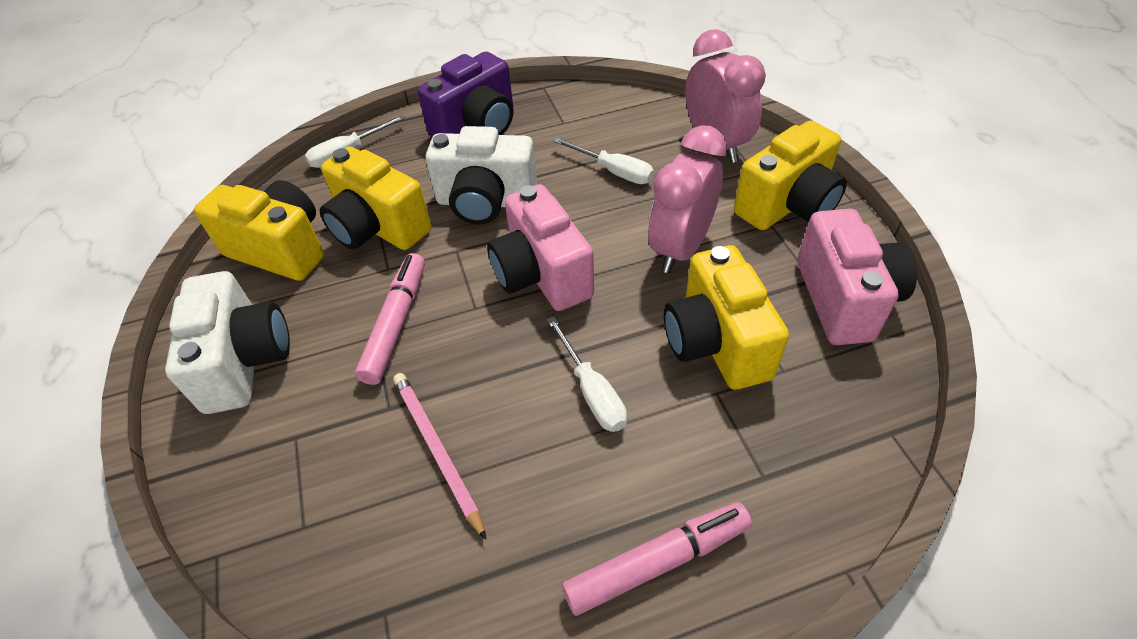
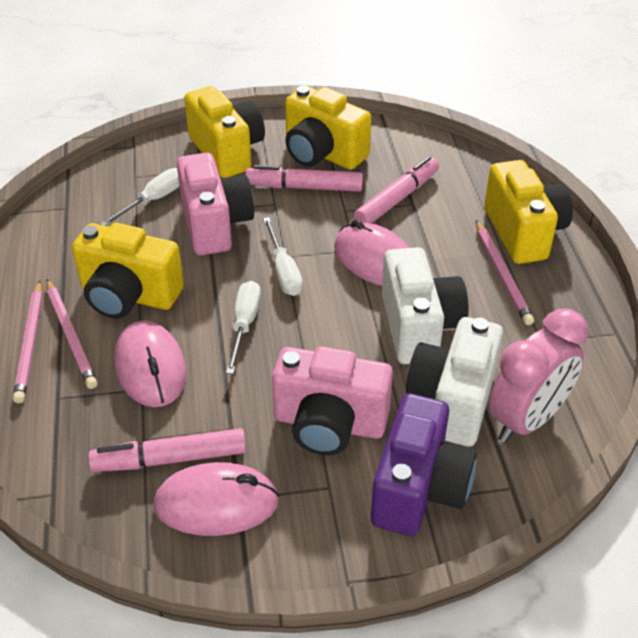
pink clock: [648,125,727,273] [685,29,766,163] = 2 -> [488,308,588,443] = 1
pink marker: [355,253,425,385] [562,502,752,616] = 2 -> [88,428,246,472] [245,165,363,192] [354,156,439,224] = 3
pink mouse: none = 0 -> [114,320,186,407] [153,462,279,536] [334,220,410,286] = 3
pink pencil: [393,373,486,540] = 1 -> [13,280,43,403] [46,279,97,389] [476,220,534,325] = 3

